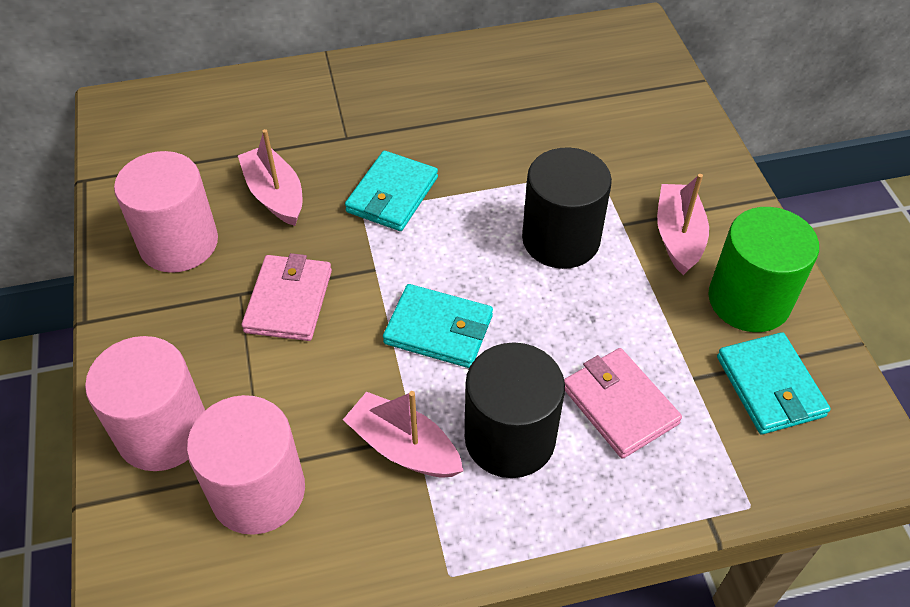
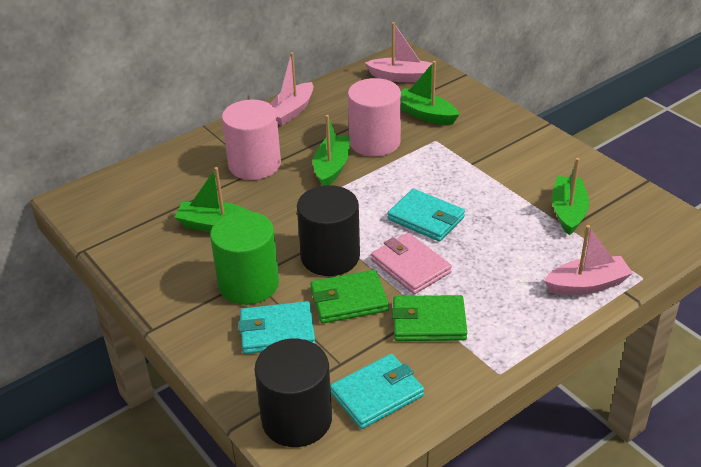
green boat: none = 0 -> [175,167,250,232] [313,115,350,186] [401,61,459,125] [552,158,589,235] = 4
green wallet: none = 0 -> [310,270,389,323] [392,295,467,341] = 2
pink cylinder: [85,336,205,471] [114,151,218,273] [187,395,305,535] = 3 -> [222,100,281,180] [348,78,401,157] = 2
pink wallet: [242,253,332,341] [564,348,682,459] = 2 -> [371,233,452,294] = 1

